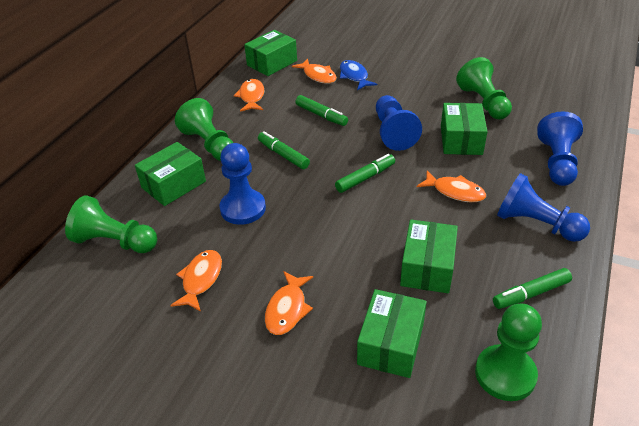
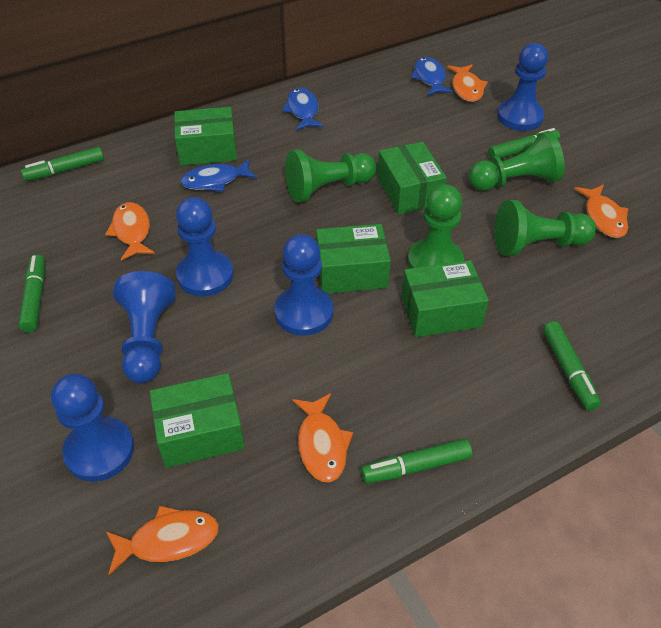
blue fish: [340,60,377,90] = 1 -> [180,159,257,192] [282,88,324,130] [411,57,453,96] = 3
blue pawn: [219,143,266,225] [376,95,422,151] [497,173,590,242] [537,111,583,186] = 4 -> [51,374,134,482] [113,271,176,383] [176,197,234,296] [274,234,333,336] [497,43,548,131] = 5
green marker: [258,131,310,169] [295,95,348,126] [335,154,395,193] [493,268,572,309] = 4 -> [18,255,45,332] [21,147,104,181] [361,439,472,484] [488,128,560,159] [543,321,601,410] = 5

